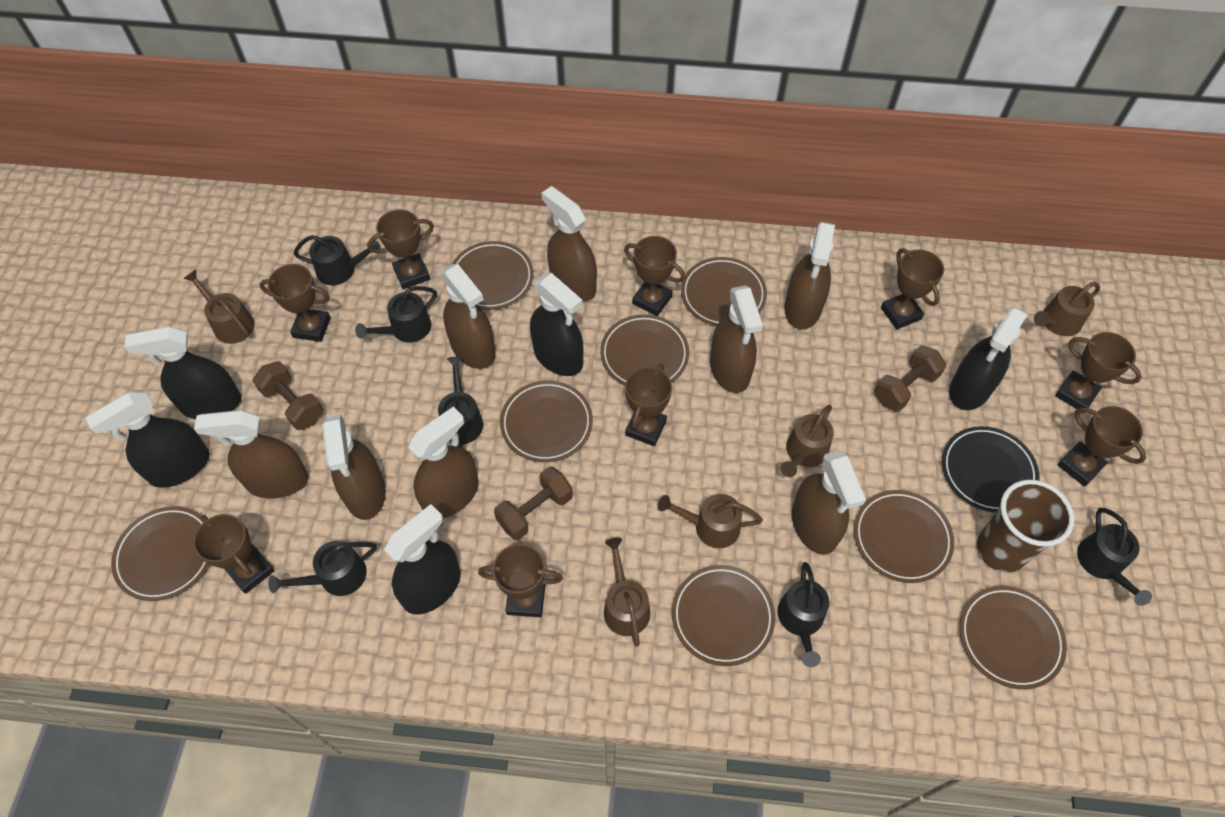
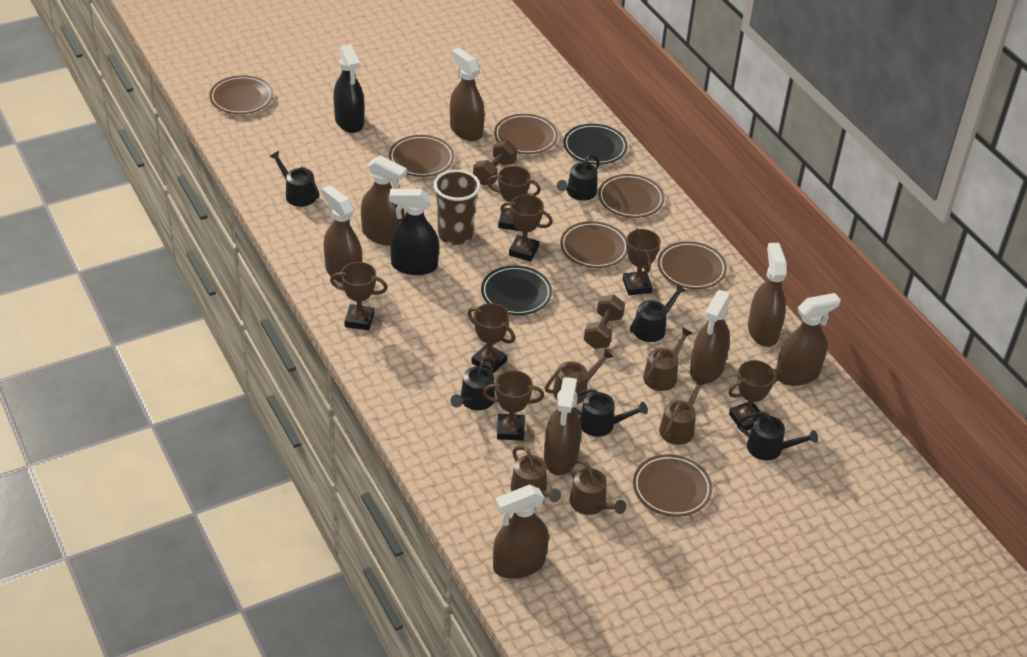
black plate: [942,426,1039,513] = 1 -> [481,265,552,315] [563,124,628,165] = 2
black spray bottle: [85,393,210,488] [124,326,242,419] [384,504,461,615] [530,273,583,376] [949,307,1028,410] = 5 -> [333,44,365,133] [389,189,439,275] = 2
brown dumbbell: [253,361,324,430] [494,466,573,540] [874,345,946,412] = 3 -> [473,140,517,185] [584,295,625,349] = 2
brown plate: [111,506,209,601] [452,241,534,310] [500,381,593,462] [600,314,689,385] [672,565,775,666] [681,257,767,326] [854,490,954,583] [960,586,1067,689] = 8 -> [209,75,273,114] [389,135,454,177] [494,114,558,154] [560,221,627,268] [598,174,665,218] [633,454,712,517] [658,241,727,289] = 7
brown trophy: [193,514,275,594] [259,264,331,342] [367,209,434,289] [478,544,563,617] [624,236,685,316] [625,364,672,446] [881,248,944,329] [1055,332,1142,413] [1058,406,1146,487] = 9 -> [330,262,387,330] [468,303,515,373] [482,370,544,441] [487,166,541,231] [500,194,553,262] [623,228,661,295] [728,360,781,431] = 7

